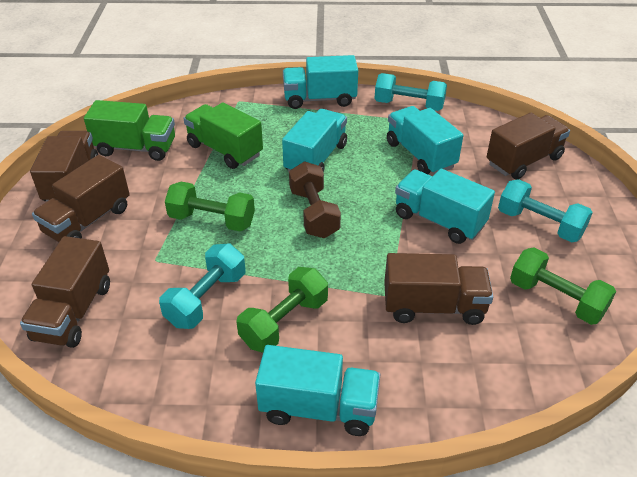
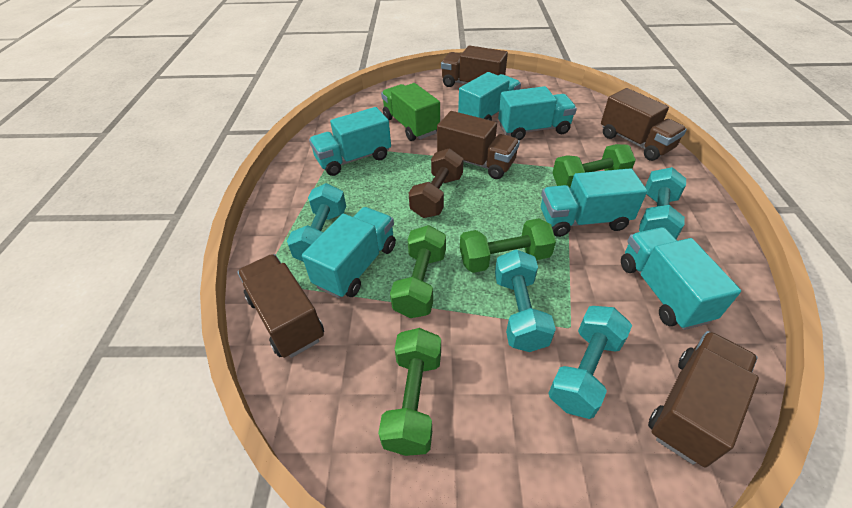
green dumbbell: [165,182,255,232] [236,267,328,353] [510,247,616,325] = 3 -> [378,328,441,456] [390,225,446,318] [460,218,556,273] [552,144,636,187] = 4
green truck: [84,100,175,161] [183,103,263,169] = 2 -> [381,83,440,141] = 1
turquoise dumbbell: [159,243,245,329] [374,73,447,111] [498,179,593,242] = 3 -> [287,183,346,262] [495,249,556,352] [548,306,632,419] [639,167,686,239] = 4
turquoise truck: [255,345,381,436] [282,109,347,172] [283,55,358,109] [387,106,463,174] [395,169,495,244] = 5 -> [302,207,396,298] [309,107,391,176] [458,72,521,121] [498,86,577,140] [541,168,647,237] [621,227,741,330] = 6

